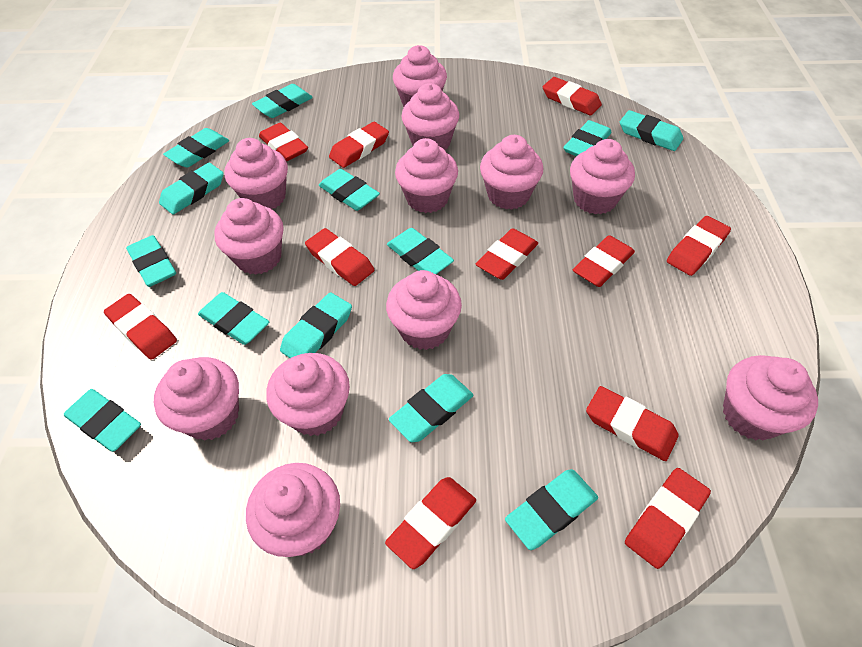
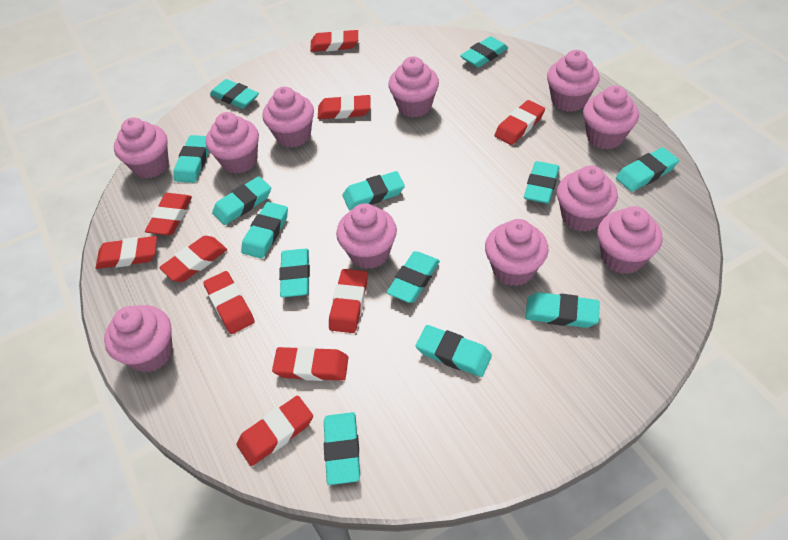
pink cupcake: [154,357,239,441] [214,198,284,275] [225,138,288,209] [246,463,340,557] [266,353,350,436] [386,270,462,350] [393,45,447,107] [395,138,458,213] [401,83,459,150] [480,135,543,210] [570,139,635,214] [723,355,818,440] = 12 -> [104,305,173,372] [114,118,169,179] [206,112,259,174] [262,87,314,147] [336,203,397,269] [388,57,439,118] [485,219,548,286] [547,50,599,112] [557,165,618,232] [583,86,639,149] [597,206,663,274] = 11
red eraser: [104,294,177,360] [259,123,308,161] [305,228,374,286] [329,122,389,168] [385,477,476,569] [476,228,538,280] [543,77,602,115] [573,235,635,287] [586,386,679,461] [625,468,711,569] [667,216,731,276] = 11 -> [96,236,157,269] [145,193,192,235] [159,236,227,282] [203,271,255,334] [237,396,313,466] [272,346,348,381] [310,30,358,52] [318,95,371,119] [329,269,368,333] [494,100,545,145] = 10

